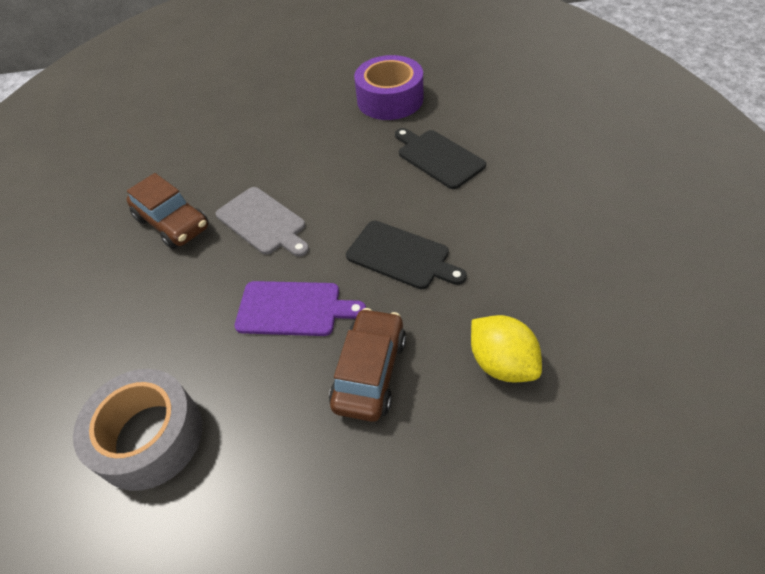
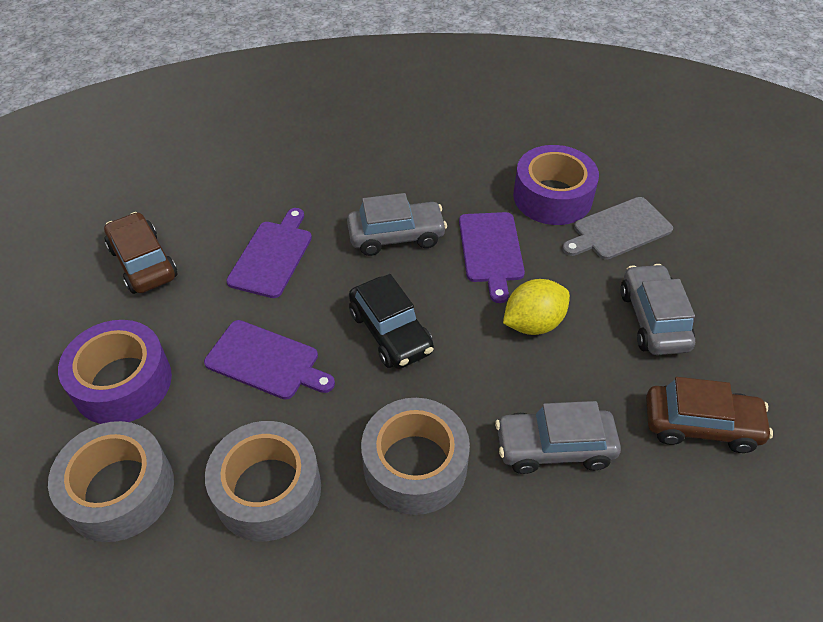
black car: none = 0 -> [349,274,434,369] = 1
black cutting board: [346,221,467,289] [395,128,486,189] = 2 -> none = 0
grey car: none = 0 -> [347,193,447,256] [495,401,621,474] [620,264,695,355] = 3
grey tape: [73,369,202,491] = 1 -> [48,421,174,542] [205,421,321,541] [361,398,470,515] = 3
purple cutting board: [234,281,366,336] = 1 -> [204,320,335,400] [226,208,312,298] [459,212,525,303] = 3
purple tape: [354,55,423,120] = 1 -> [58,320,172,424] [513,145,599,225] = 2

